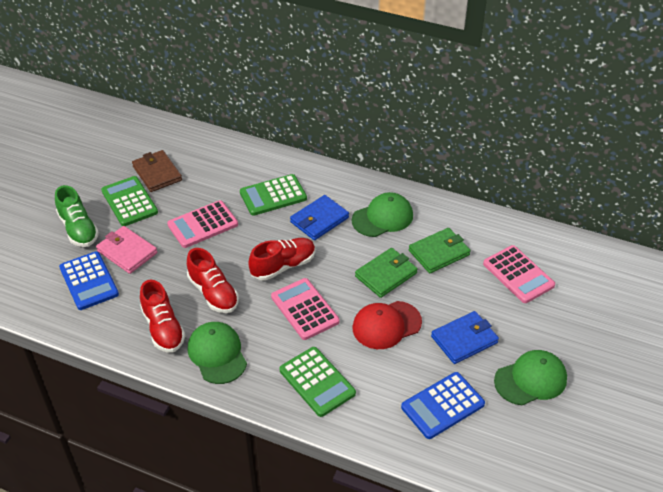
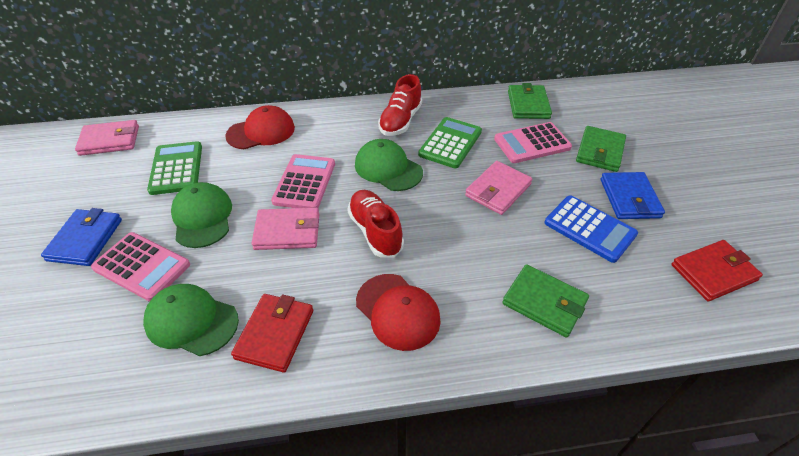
blue calculator: [59,251,119,310] [401,372,485,439] = 2 -> [545,195,638,263] = 1
brown wallet: [132,150,182,192] = 1 -> none = 0
green calculator: [101,176,158,226] [240,174,307,216] [280,347,356,417] = 3 -> [147,141,202,195] [418,117,482,168] = 2
green shoe: [55,185,99,247] = 1 -> none = 0
green wallet: [355,248,418,298] [409,228,471,273] = 2 -> [502,264,589,338] [508,83,552,119] [576,126,626,172] = 3
pink wallet: [96,226,157,274] = 1 -> [75,120,139,156] [251,208,319,250] [465,161,532,215] = 3
red cap: [352,301,422,349] = 1 -> [225,105,295,149] [356,274,441,351] = 2
red shoe: [140,280,185,352] [187,248,239,313] [248,238,316,281] = 3 -> [347,190,404,258] [378,74,422,136] = 2
red wallet: none = 0 -> [231,294,313,373] [671,240,763,301] = 2

